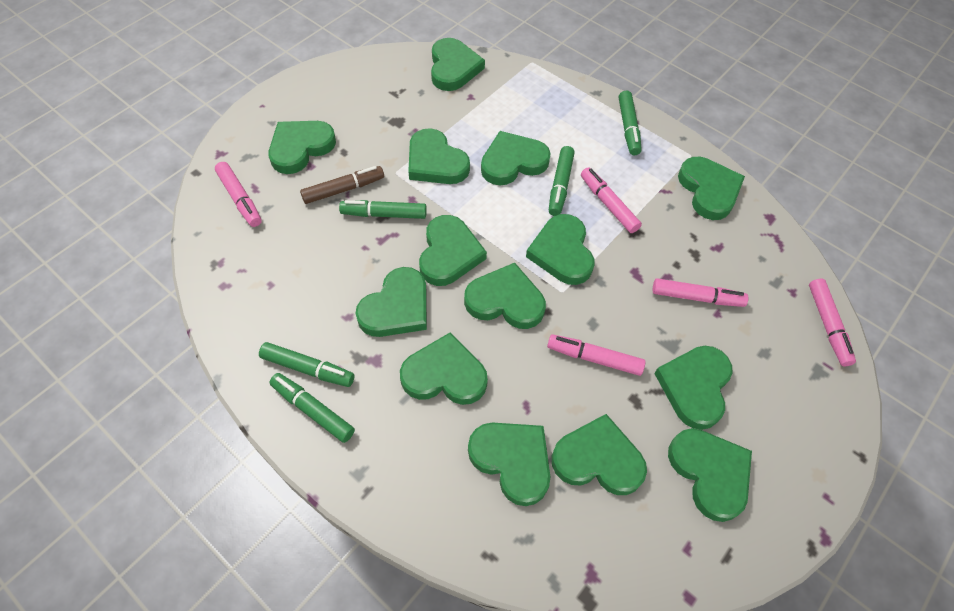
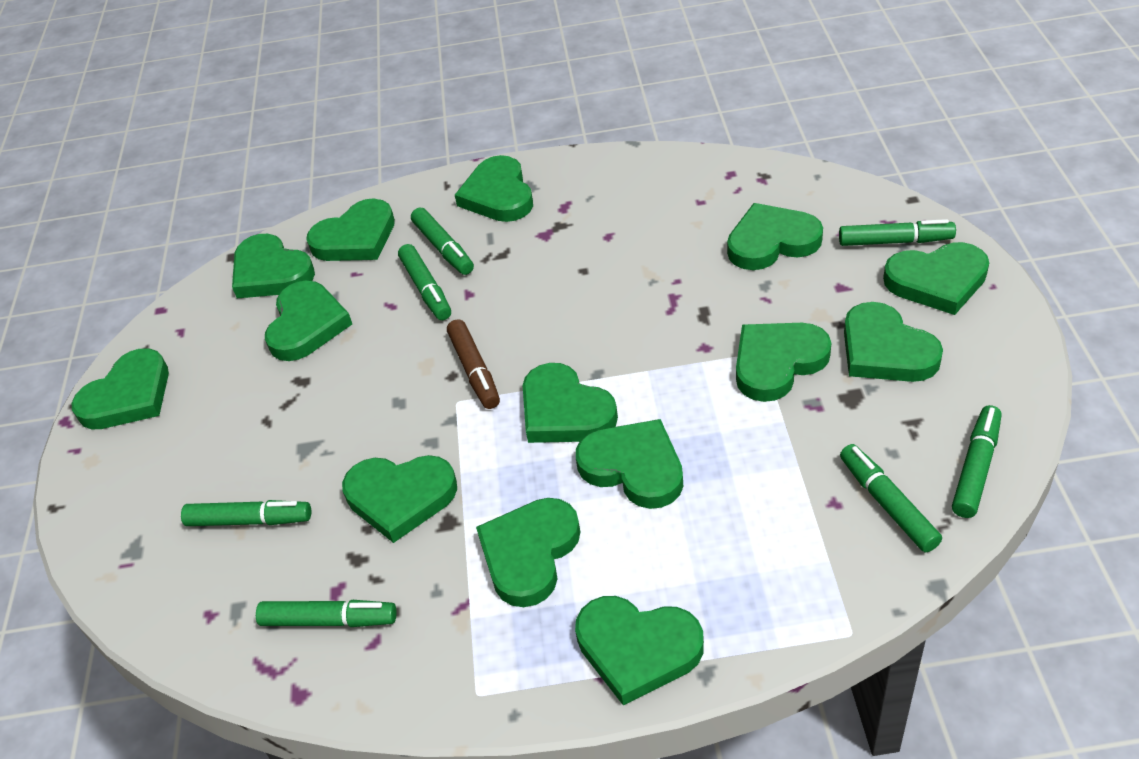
green marker: [259,342,355,387] [269,373,355,443] [339,200,427,219] [549,146,575,216] [619,90,642,155] = 5 -> [181,500,311,526] [256,600,397,627] [398,244,451,320] [411,208,474,275] [839,219,956,246] [840,444,942,552] [952,405,1002,518] = 7
pink marker: [215,162,262,227] [547,334,646,376] [581,167,642,233] [653,278,748,307] [809,278,856,366] = 5 -> none = 0

